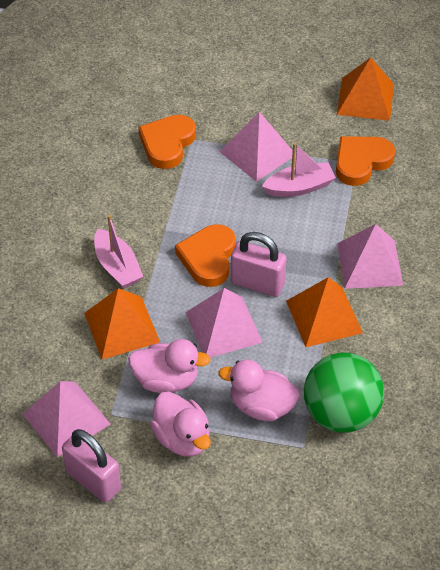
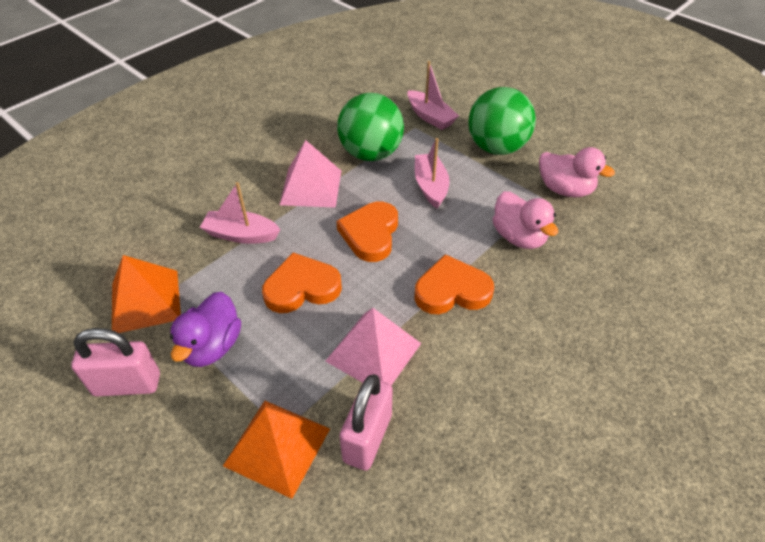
green ball: [304,353,384,433] = 1 -> [337,93,404,161] [468,87,536,155] = 2
orange pyramid: [84,288,160,359] [286,277,363,347] [337,57,394,121] = 3 -> [112,255,181,333] [223,401,330,499] = 2
pink boat: [94,215,143,288] [262,143,336,197] = 2 -> [200,182,281,244] [407,61,459,130] [415,138,449,208] = 3
pink duck: [128,339,211,393] [150,392,211,457] [218,359,300,421] = 3 -> [492,191,558,249] [539,147,615,197] = 2
pink pyramid: [23,381,110,458] [186,288,263,358] [220,112,296,182] [337,224,403,289] = 4 -> [280,140,341,208] [325,308,421,385] = 2
purple duck: none = 0 -> [170,292,241,367] = 1

